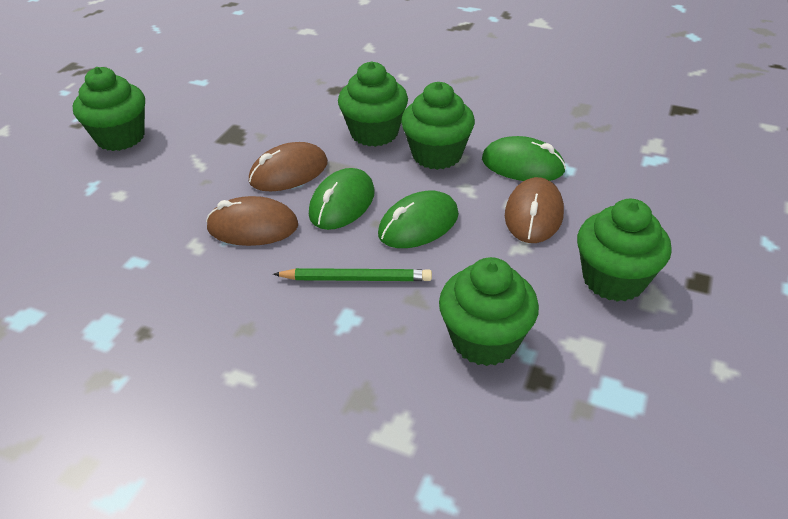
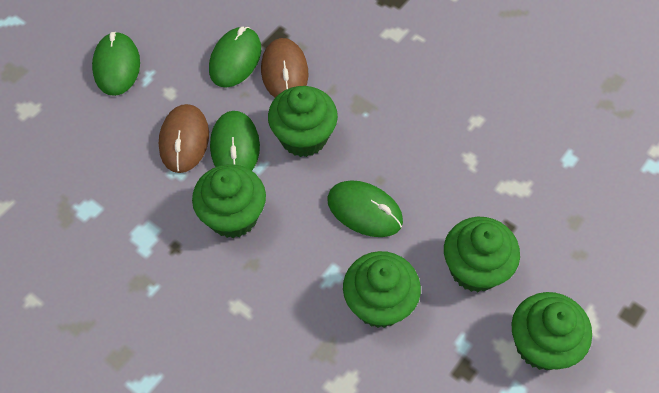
brown mouse: [206,196,298,246] [249,142,328,191] [505,177,564,243] = 3 -> [159,104,209,173] [261,38,308,98] = 2
green mouse: [309,168,375,230] [378,191,459,248] [482,136,566,181] = 3 -> [92,32,140,96] [209,27,261,87] [210,111,260,171] [327,180,403,237] = 4
green pencil: [273,268,432,281] = 1 -> none = 0

